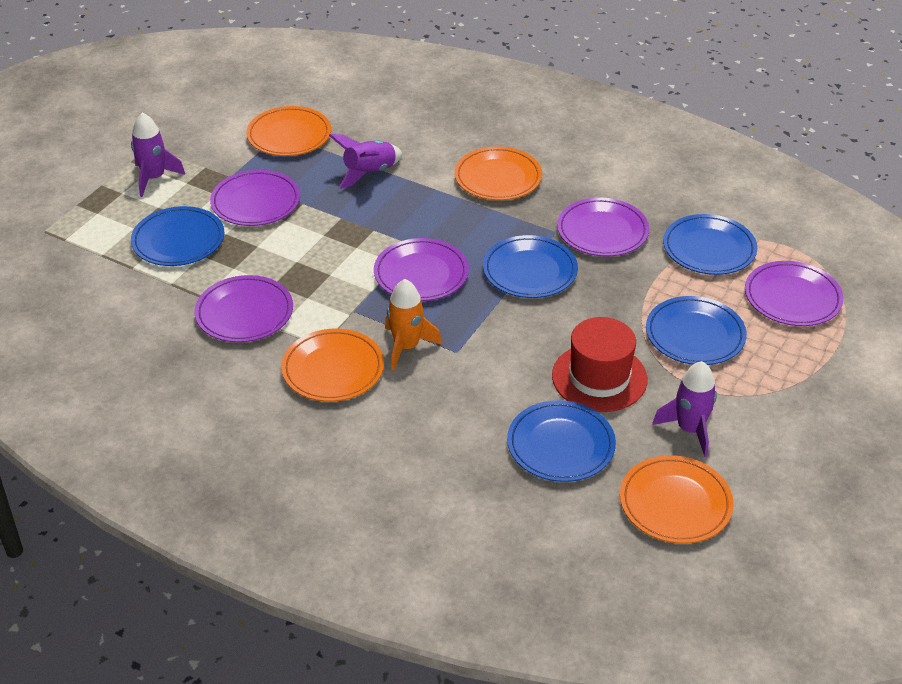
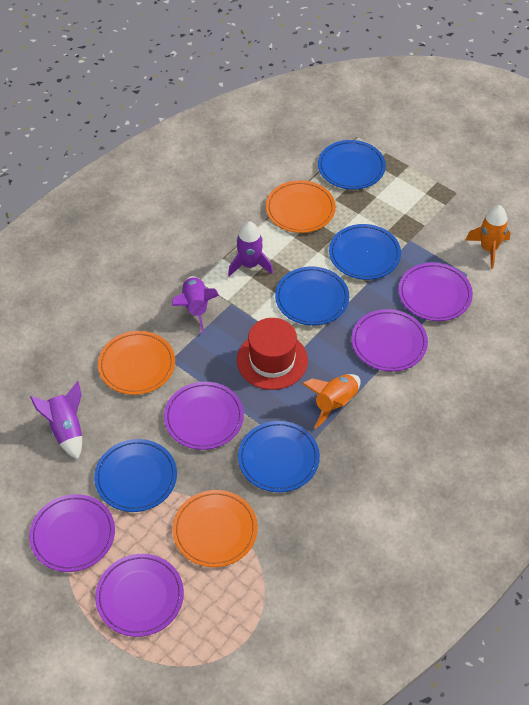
orange plate: [246,106,331,156] [281,329,384,402] [454,146,542,200] [620,455,733,544] = 4 -> [98,331,175,395] [173,490,258,567] [266,180,336,233] = 3
orange rocket: [385,279,442,371] = 1 -> [302,374,361,428] [466,205,511,269] = 2

